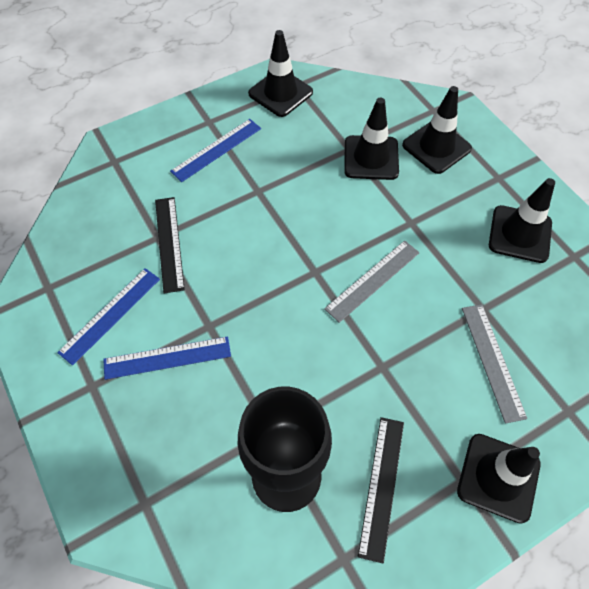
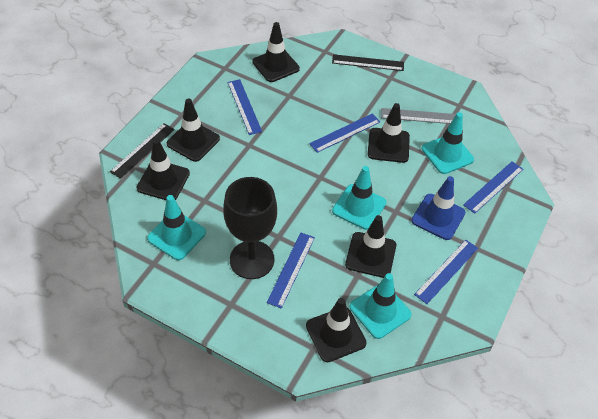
black traffic cone: [248,30,313,117] [344,98,399,180] [402,86,472,174] [457,434,541,524] [489,178,555,263] = 5 -> [137,139,190,200] [167,99,220,162] [252,22,300,82] [306,298,367,362] [345,215,396,278] [368,103,410,163] = 6
blue ruler: [57,268,160,365] [103,336,231,380] [170,119,261,182] = 3 -> [228,79,262,135] [267,233,315,309] [309,114,380,153] [414,240,478,304] [463,161,523,214] = 5
blue traffic cone: none = 0 -> [411,176,466,240] = 1
grey ruler: [324,240,420,323] [462,304,527,424] = 2 -> [381,108,456,124] = 1
turquoise traffic cone: none = 0 -> [147,195,206,260] [332,166,386,230] [350,273,412,339] [422,112,474,174] = 4

